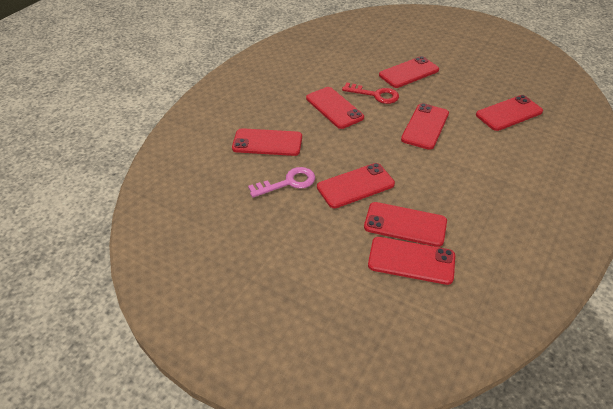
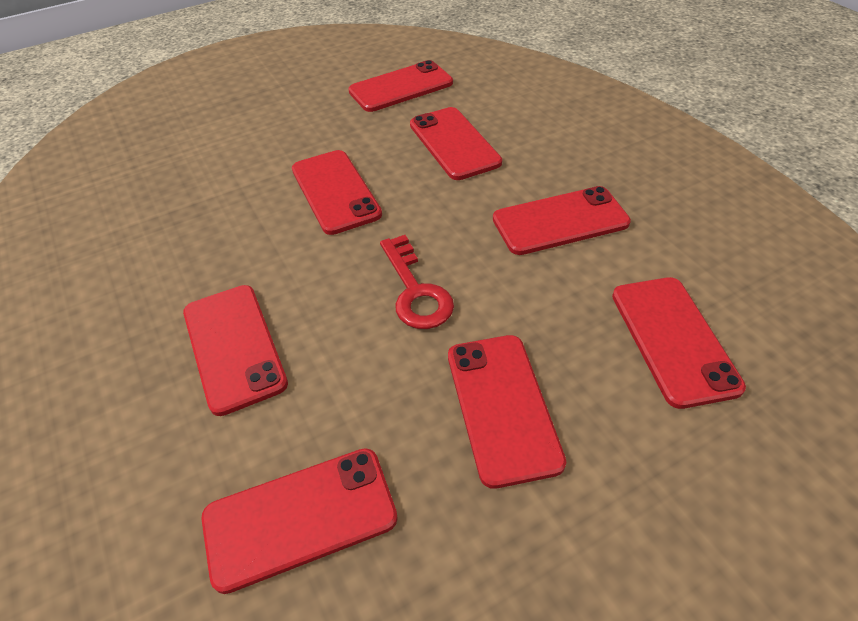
pink key: [248,167,315,198] = 1 -> none = 0

